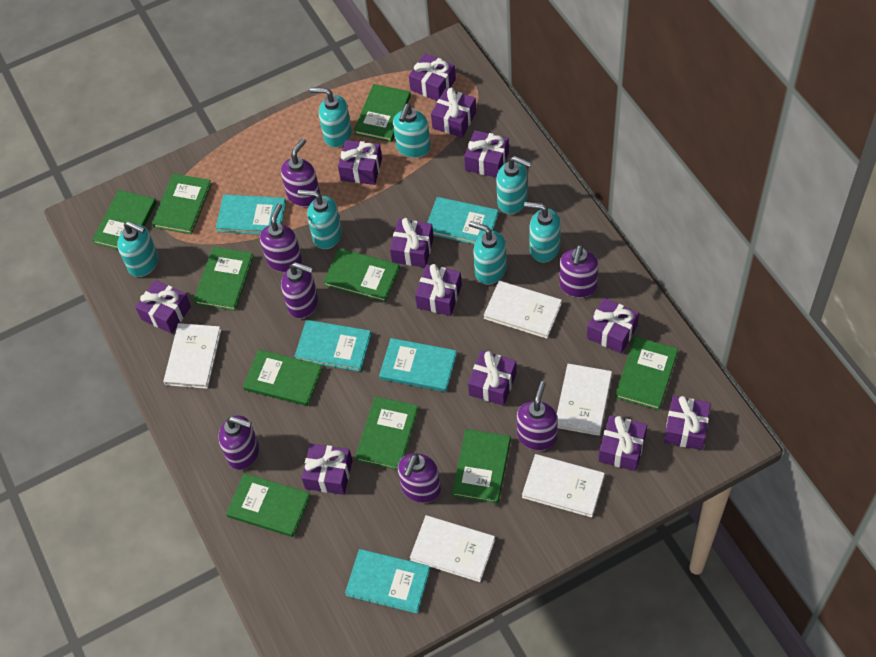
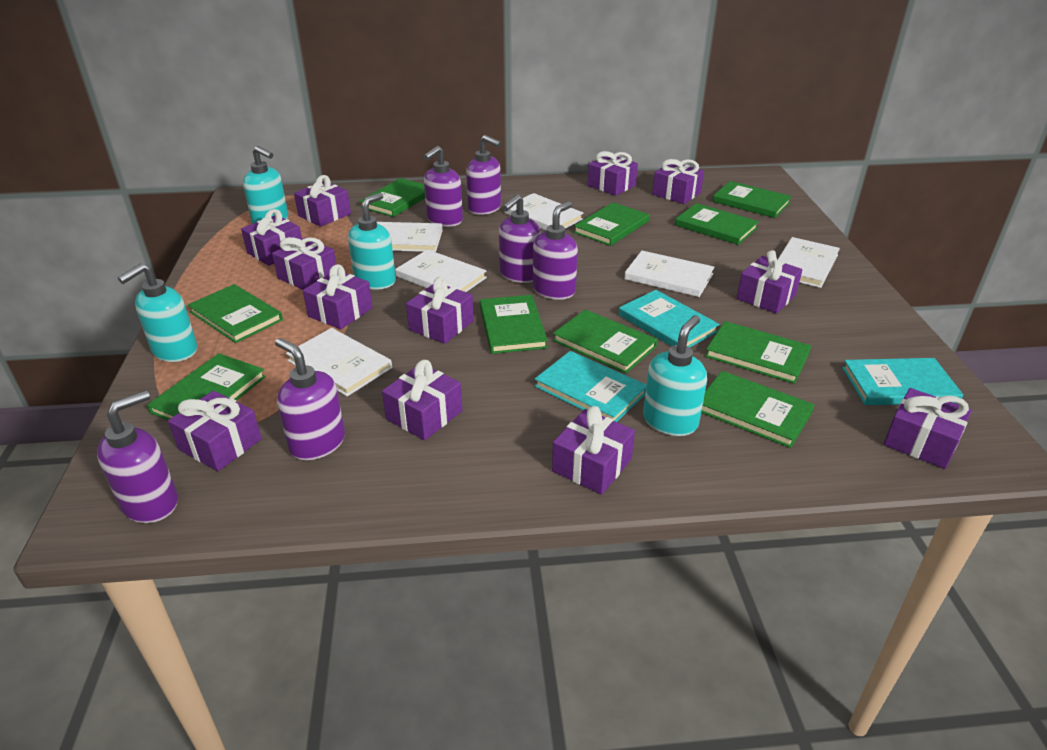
purple soap dispenser: [219,415,259,470] [260,203,302,272] [281,138,320,207] [281,262,318,318] [398,453,441,503] [517,381,558,450] [559,245,599,298] = 7 -> [97,390,178,523] [275,338,345,460] [424,146,463,227] [466,135,501,215] [499,194,541,283] [533,201,578,300] = 6
turquoise book: [216,194,286,234] [294,320,371,372] [345,549,430,614] [379,338,457,392] [427,197,498,245] = 5 -> [535,351,646,422] [619,290,719,348] [842,358,963,405] = 3
turquoise soap dispenser: [117,221,158,277] [298,190,342,249] [310,88,352,148] [393,104,431,158] [469,221,507,284] [496,156,532,214] [524,202,561,262] = 7 -> [118,263,197,362] [243,146,288,224] [348,193,396,290] [643,315,707,436] = 4
white book: [163,323,221,389] [410,515,495,582] [484,281,562,339] [522,454,605,518] [557,364,612,436] = 5 -> [286,328,392,396] [377,222,443,252] [395,249,487,292] [504,193,583,231] [624,251,714,297] [778,237,840,288] = 6

